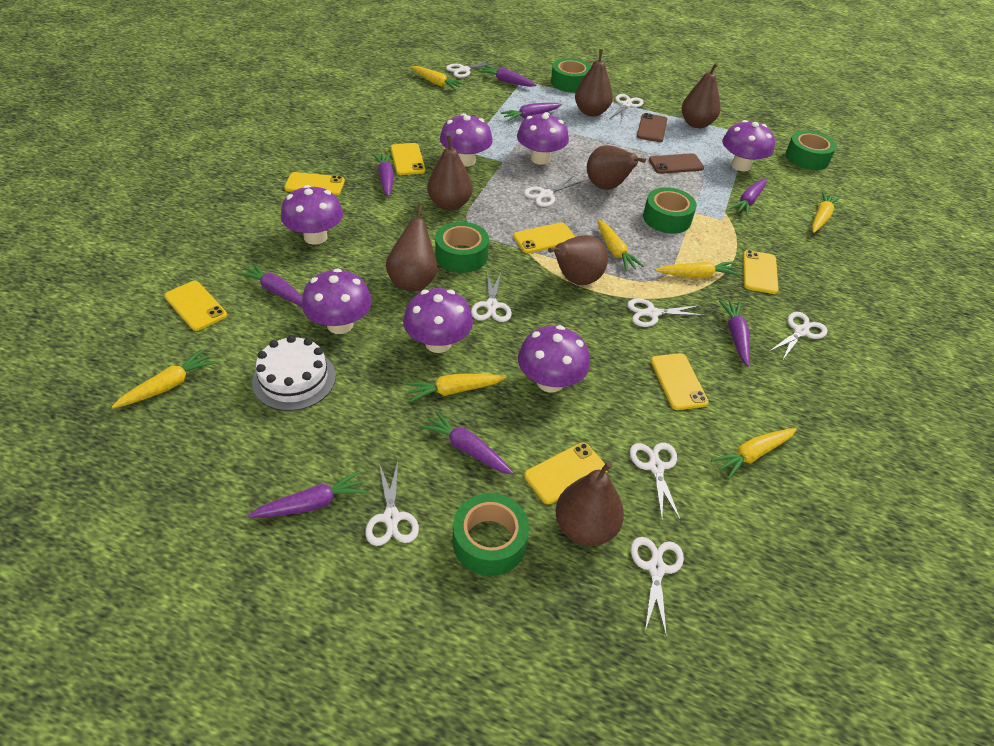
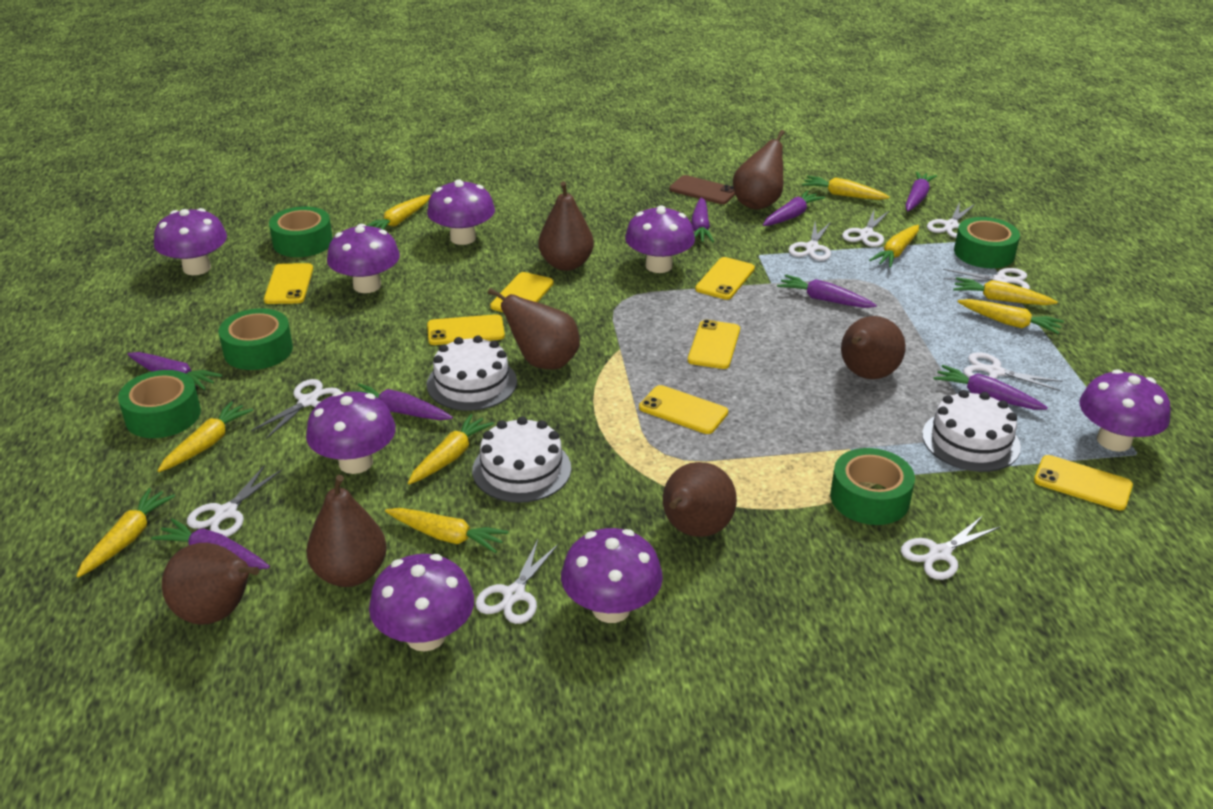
brown phone: [637,113,667,142] [649,153,704,174] = 2 -> [669,175,735,204] = 1
purple mushroom: [281,185,343,245] [302,268,372,334] [403,288,473,353] [440,113,493,167] [517,112,569,165] [518,325,590,393] [722,120,775,171] = 7 -> [154,208,227,275] [306,391,396,474] [327,224,400,293] [369,554,474,652] [427,179,495,245] [561,528,663,623] [625,205,695,273] [1080,369,1171,452] = 8
white cake: [252,335,336,411] = 1 -> [426,335,517,411] [472,416,571,503] [922,390,1021,472] = 3
yellow carrot: [112,349,215,408] [406,374,506,402] [411,66,465,90] [597,220,644,271] [655,262,740,278] [711,428,797,479] [812,192,840,233] = 7 -> [76,488,175,578] [158,401,253,472] [366,195,431,230] [385,508,508,553] [408,414,494,484] [802,176,890,200] [869,225,919,268] [953,277,1058,305] [958,299,1064,334] = 9

